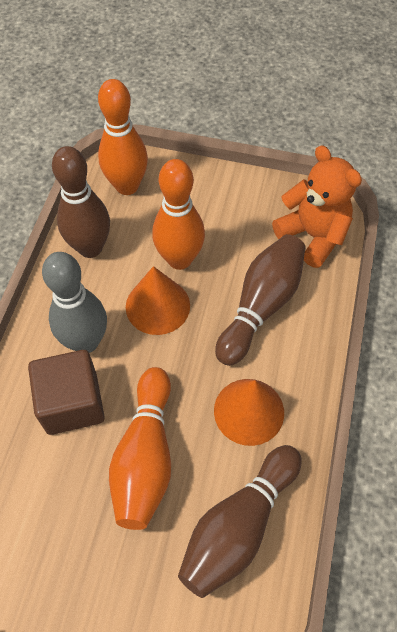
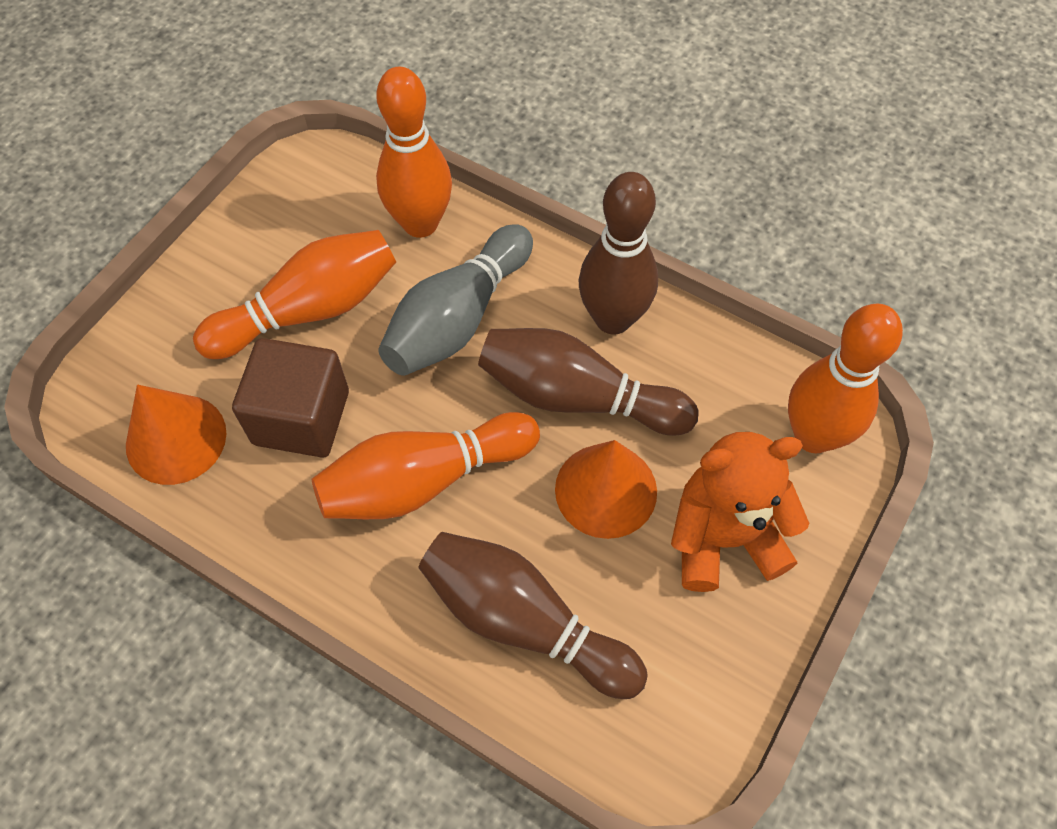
orange bowling pin: [98,79,148,195] [109,367,171,530] [152,159,205,270] = 3 -> [193,230,396,359] [312,412,540,519] [376,67,452,238] [788,304,903,453] = 4

